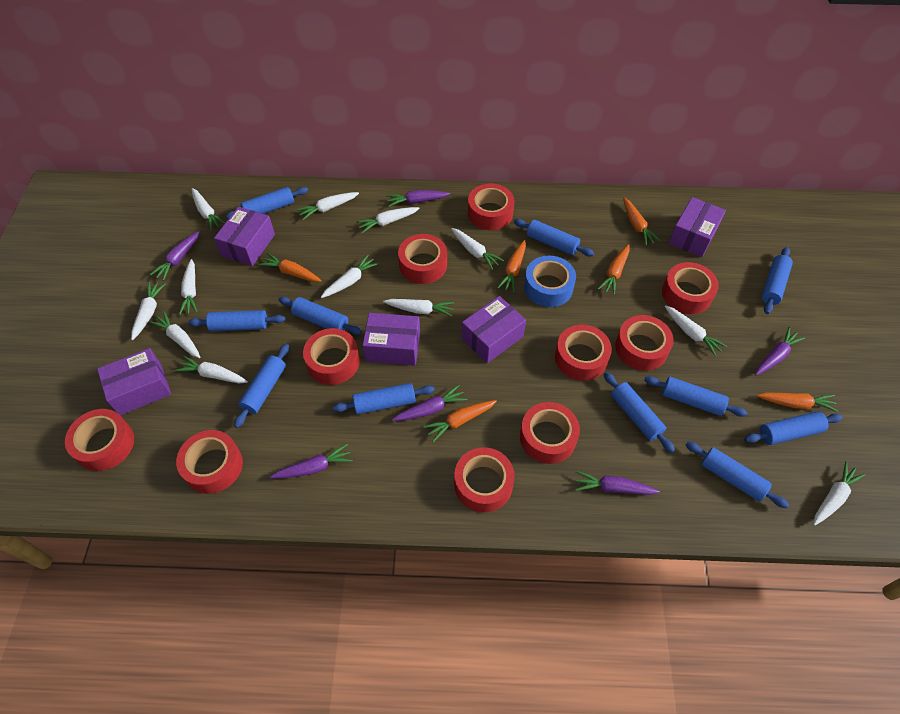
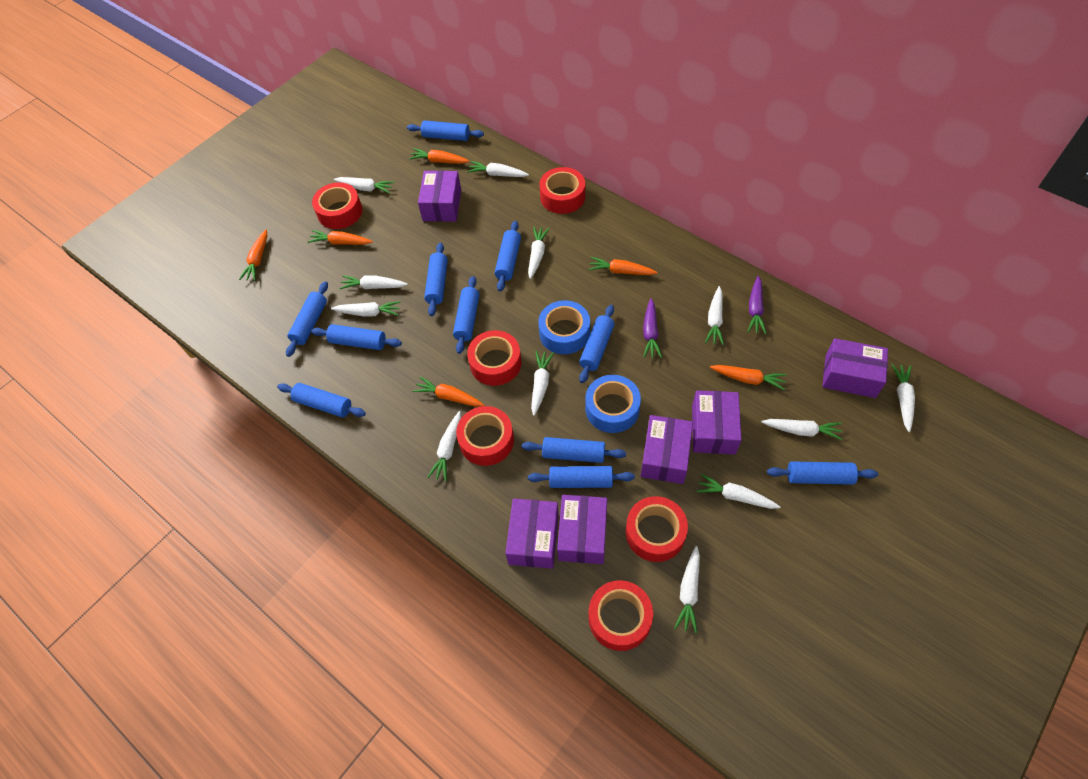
blue tape: [524,256,576,307] = 1 -> [538,300,590,354] [585,375,641,433] = 2
purple box: [97,348,171,415] [214,207,275,266] [362,313,420,366] [461,296,526,363] [668,197,726,257] = 5 -> [418,170,461,222] [505,499,559,569] [557,495,607,564] [641,415,693,484] [692,390,742,454] [822,338,888,398] = 6
purple carrot: [150,231,200,281] [270,444,353,478] [386,190,450,207] [392,385,467,421] [575,471,660,495] [755,327,805,375] = 6 -> [643,298,662,358] [747,276,766,334] = 2
red tape: [65,409,134,471] [176,430,243,494] [303,328,360,385] [398,234,447,284] [454,447,515,513] [468,183,515,230] [520,402,580,464] [555,324,612,381] [615,315,674,371] [662,262,719,314] = 10 -> [312,182,362,229] [456,406,514,466] [467,330,521,386] [539,167,585,214] [588,580,653,651] [626,496,688,562] = 6

